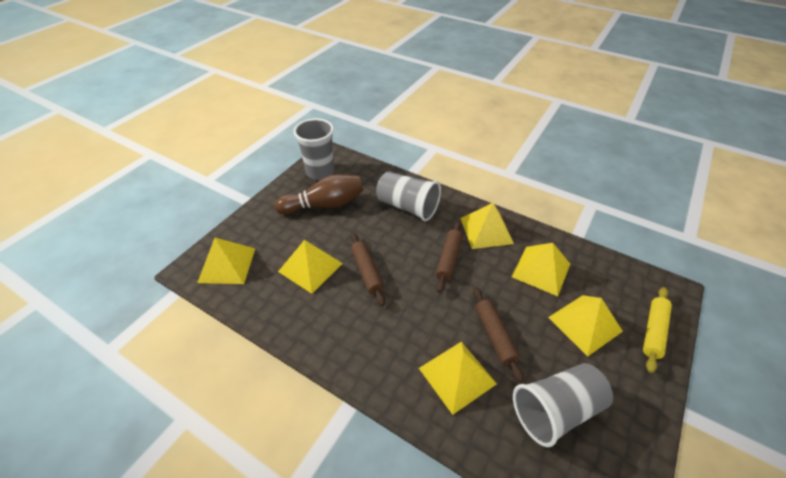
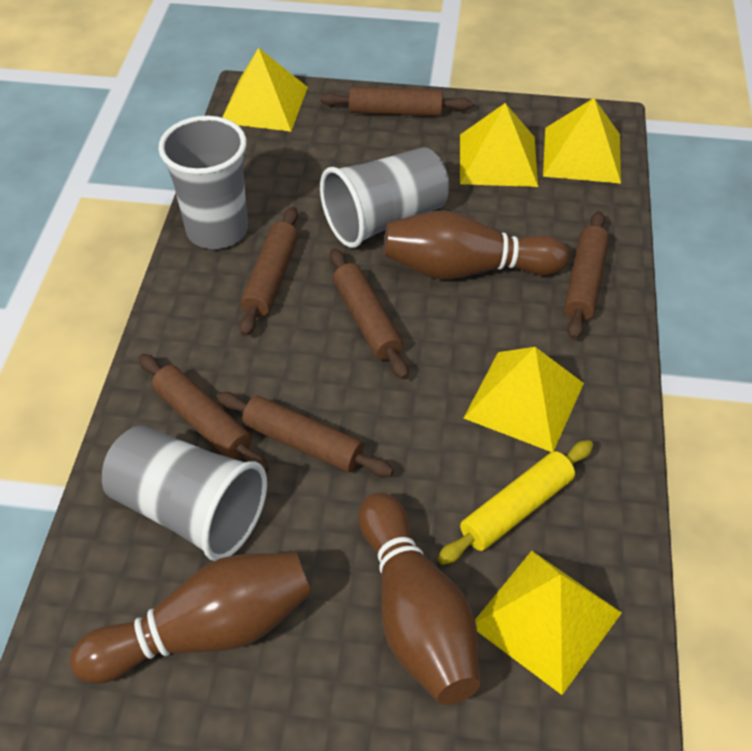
brown bowling pin: [275,174,363,215] = 1 -> [70,552,312,684] [359,492,480,705] [384,210,569,279] = 3
brown rolling pin: [351,233,385,306] [436,221,463,293] [473,287,524,383] = 3 -> [139,354,269,473] [216,392,394,477] [239,207,298,336] [320,87,472,116] [330,248,408,379] [564,211,609,340] = 6
yellow pyramid: [197,238,255,284] [278,240,343,294] [419,341,497,415] [461,203,514,249] [512,243,570,296] [548,295,623,357] = 6 -> [222,48,308,132] [460,103,538,187] [464,347,584,452] [475,551,622,695] [543,98,621,184] = 5

